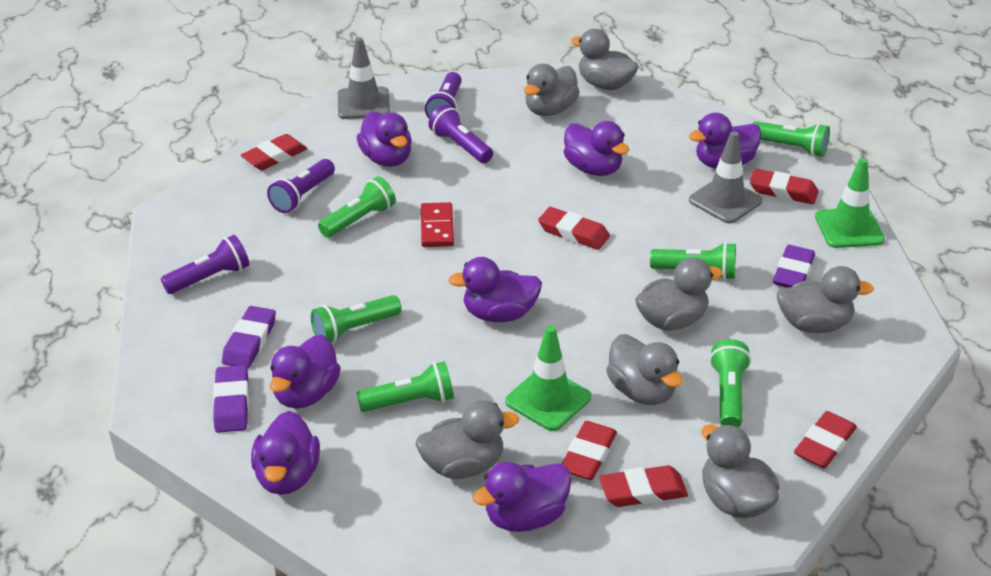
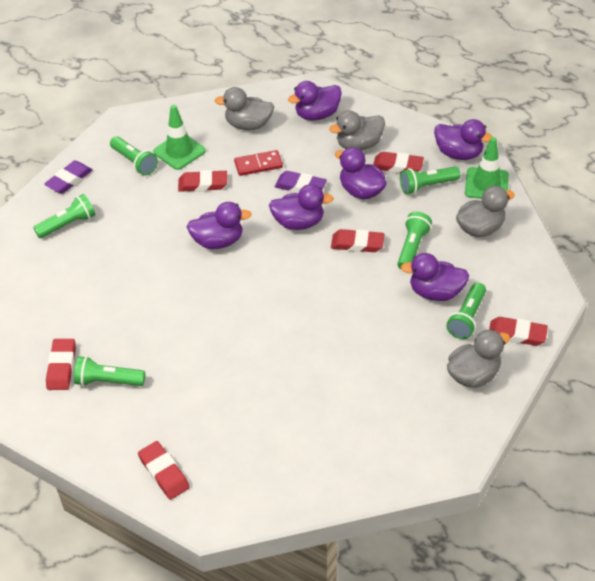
grey duck: [416,400,519,479] [524,63,580,116] [571,29,639,90] [606,334,683,405] [635,257,722,330] [702,425,780,518] [777,266,874,333] = 7 -> [214,87,274,130] [329,110,385,151] [447,329,510,388] [456,186,515,237] = 4
grey traffic cone: [338,37,390,119] [689,131,762,223] = 2 -> none = 0
purple duck: [251,411,320,495] [270,335,341,409] [357,111,412,167] [448,257,542,322] [472,462,572,532] [564,121,629,176] [689,113,762,168] = 7 -> [187,202,252,249] [269,184,334,230] [288,81,342,121] [335,147,387,199] [400,253,469,301] [434,119,493,160] = 6
purple eraser: [213,365,249,433] [222,306,276,369] [773,245,815,288] = 3 -> [44,161,93,194] [275,171,327,193] = 2
purple flashlight: [161,235,249,294] [267,159,335,213] [425,72,462,119] [428,105,493,163] = 4 -> none = 0

